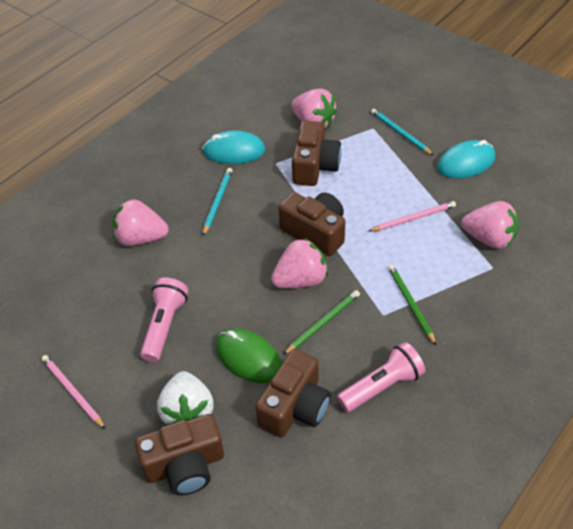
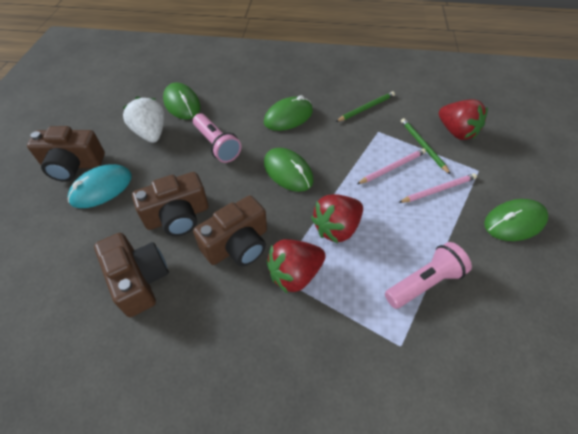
green mouse: [216,328,282,383] = 1 -> [163,82,201,119] [264,95,313,131] [264,148,314,192] [484,199,548,241] = 4
pink strawberry: [113,200,168,246] [271,238,328,288] [291,89,338,128] [461,201,519,249] = 4 -> none = 0
red strawberry: none = 0 -> [266,239,326,294] [311,194,363,243] [439,99,488,140] = 3
turquoise mouse: [202,131,266,164] [437,140,495,179] = 2 -> [68,164,132,208] = 1
turquoise pencil: [203,168,232,236] [371,109,434,156] = 2 -> none = 0

